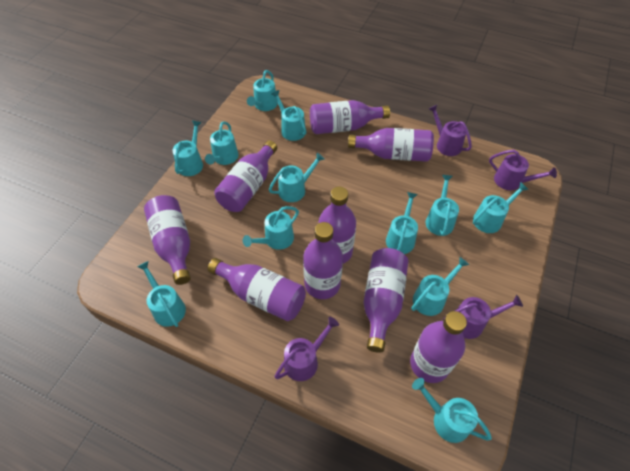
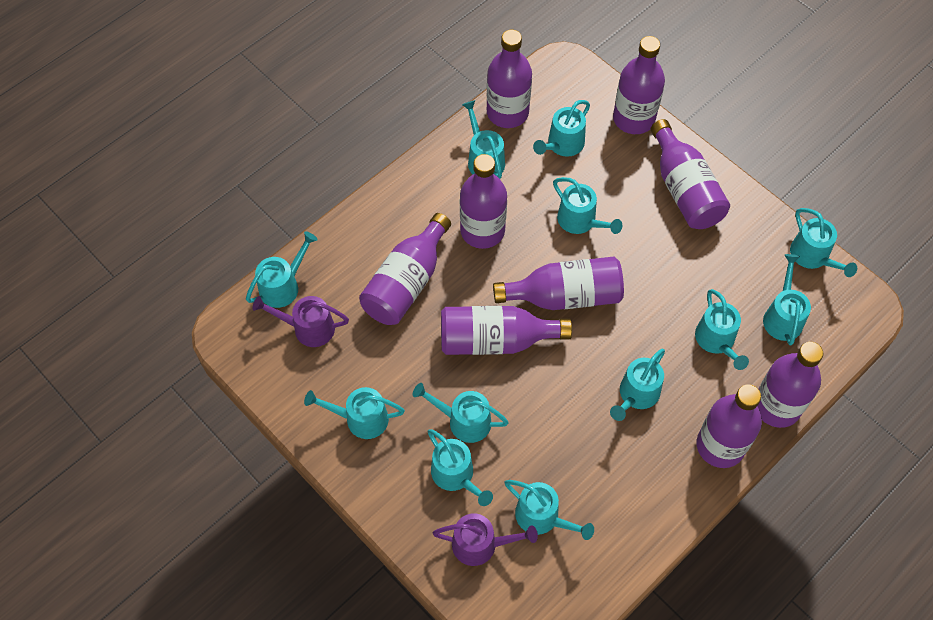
purple watering can: [274,317,339,381] [429,105,472,156] [444,295,523,339] [489,150,557,190] = 4 -> [252,296,349,347] [433,513,538,566] = 2

